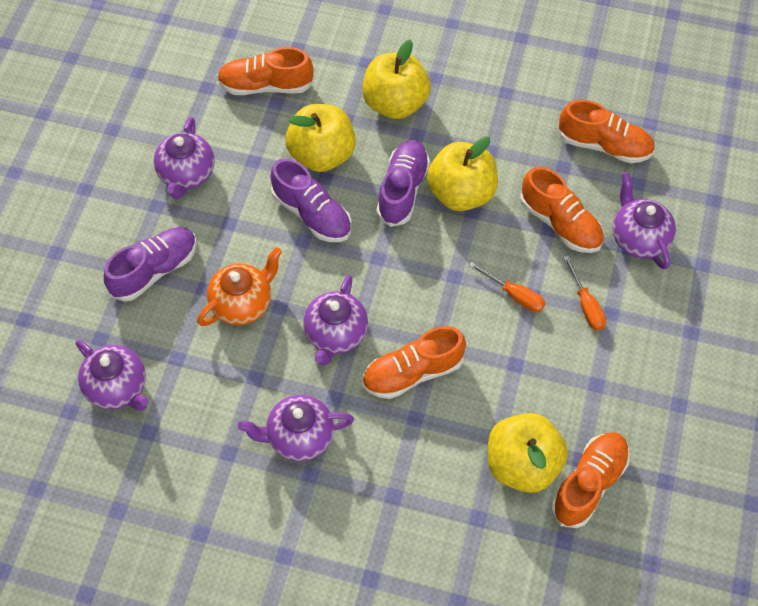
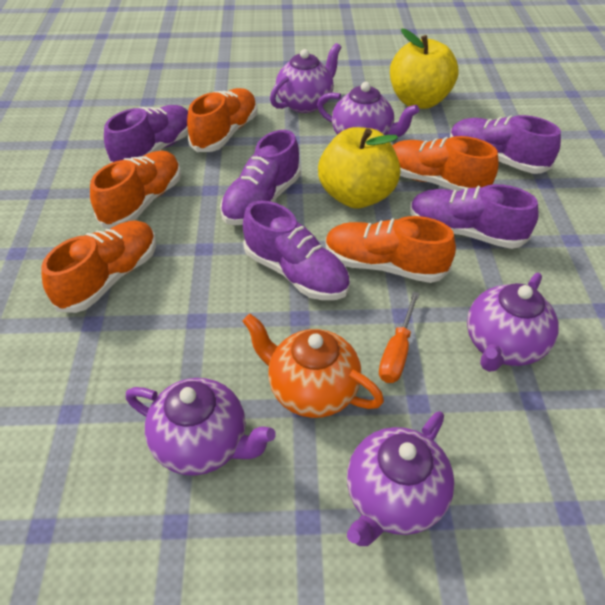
orange screwdriver: [469,262,545,313] [563,255,606,331] = 2 -> [379,292,420,383] = 1
purple shoe: [104,227,197,302] [270,158,351,242] [377,140,430,227] = 3 -> [104,105,189,163] [220,130,301,225] [243,201,350,300] [410,184,539,249] [450,115,561,174] = 5
yellow apple: [285,104,356,172] [362,39,431,119] [427,136,498,211] [488,413,568,493] = 4 -> [318,127,401,209] [390,29,459,109] = 2

